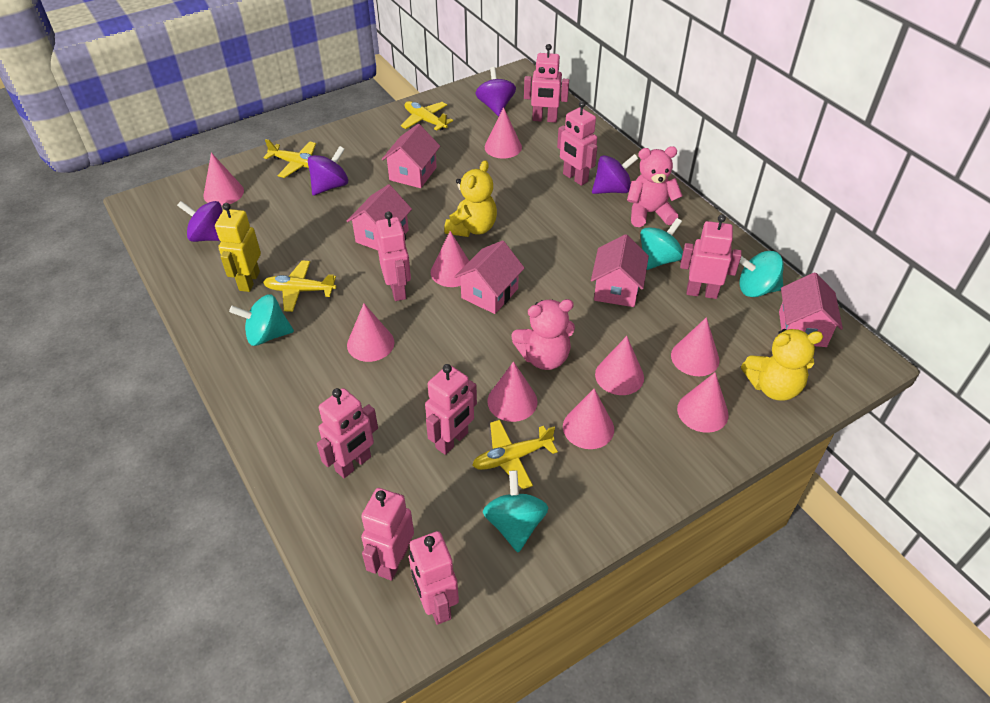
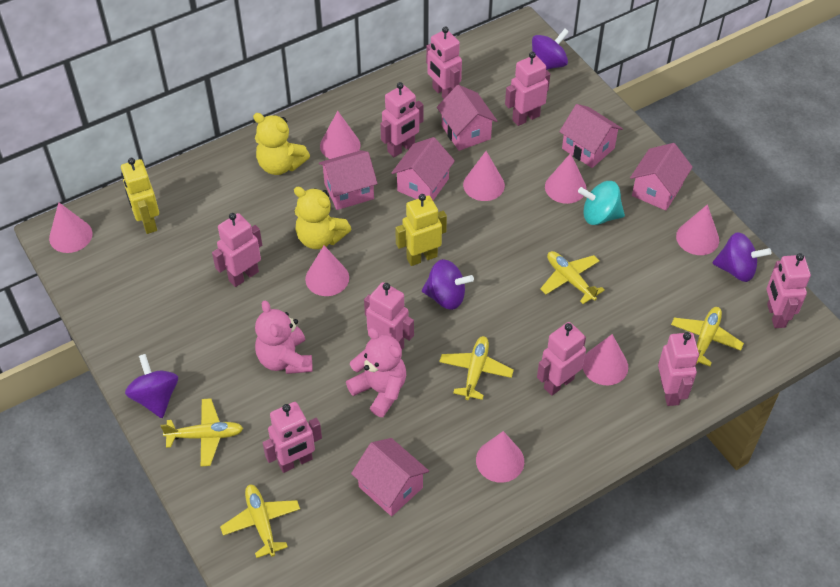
pink cone: [203,152,244,206] [347,304,395,362] [431,231,469,287] [485,107,522,159] [487,362,538,422] [563,389,614,449] [595,336,644,395] [671,317,720,376] [677,372,729,433] = 9 -> [49,202,93,253] [305,246,349,296] [320,111,360,159] [463,151,505,201] [476,431,524,483] [545,153,586,204] [583,334,628,385] [676,204,719,255] = 8
pink house: [347,184,412,250] [382,124,440,188] [454,240,525,314] [591,234,649,307] [779,272,843,347] = 5 -> [319,150,378,210] [351,438,429,516] [391,137,455,200] [437,85,497,151] [559,104,623,168] [630,143,693,211] = 6
pink robot: [317,388,378,478] [361,488,414,581] [376,212,411,301] [409,531,459,625] [425,364,477,455] [524,44,569,123] [557,101,597,186] [680,215,742,299] = 8 -> [212,213,262,287] [263,402,322,473] [364,282,414,350] [380,82,423,157] [426,26,462,99] [505,52,550,126] [537,322,586,396] [658,332,699,406] [767,253,811,328] = 9
turquoise spinning top: [229,294,294,346] [483,470,548,552] [640,218,683,270] [739,251,784,297] = 4 -> [578,181,625,225] = 1
yellow plane: [263,139,316,178] [263,261,336,312] [401,101,453,131] [472,420,558,489] = 4 -> [160,398,243,467] [220,484,300,558] [439,336,514,400] [540,251,605,304] [671,307,744,367] = 5
yellow robot: [215,203,261,292] = 1 -> [121,158,159,234] [395,194,447,266] = 2

